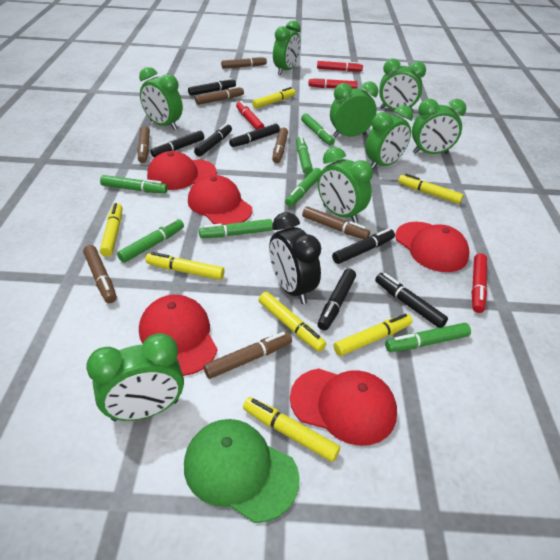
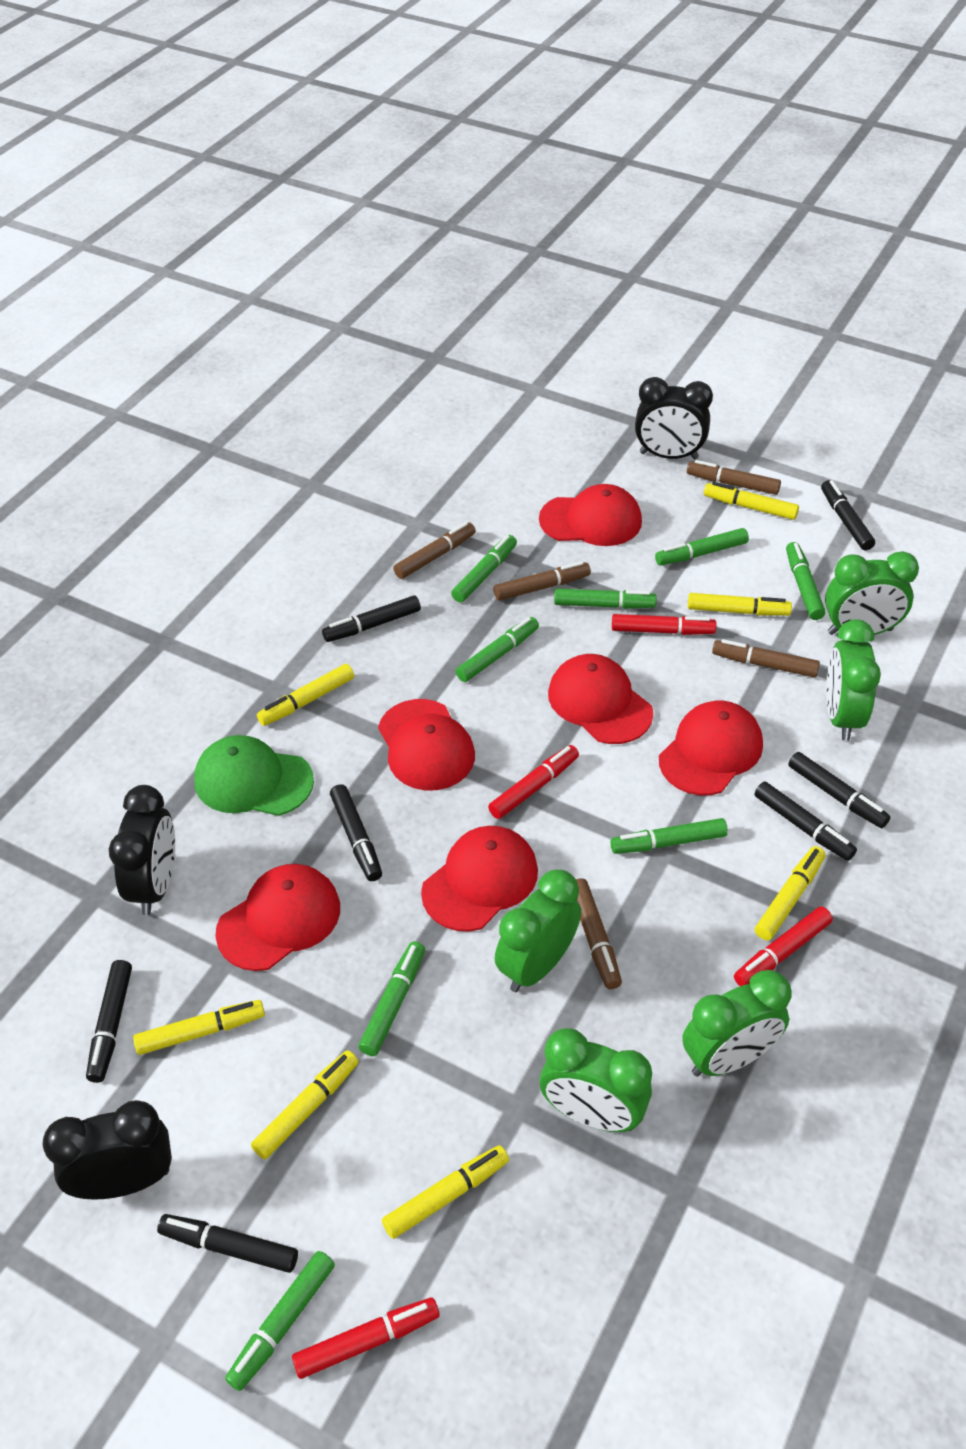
black clock: [269,212,321,304] = 1 -> [43,1100,172,1200] [109,785,175,915] [635,377,713,459] = 3
brown marker: [83,245,117,303] [137,126,150,163] [195,86,244,105] [203,332,292,379] [221,56,267,69] [272,128,288,163] [302,206,370,239] = 7 -> [393,522,476,579] [493,561,591,601] [576,878,622,989] [687,460,781,495] [712,639,820,677] = 5
green clock: [86,333,184,421] [139,67,183,130] [273,20,301,75] [318,147,373,223] [330,81,378,138] [365,105,413,169] [379,59,426,112] [412,99,466,154] = 8 -> [495,870,581,992] [540,1028,652,1132] [682,970,791,1077] [825,551,919,635] [826,619,881,741] = 5
green marker: [100,175,168,193] [117,219,184,263] [199,219,273,238] [285,168,321,207] [296,136,313,175] [301,114,335,145] [385,323,471,352] = 7 -> [225,1251,335,1391] [358,941,425,1056] [451,535,517,602] [456,617,539,682] [554,588,657,609] [610,818,728,854] [655,528,749,565] [786,542,826,620] = 8
red cap: [139,295,217,376] [147,151,217,190] [188,175,252,225] [290,368,397,446] [395,222,470,272] = 5 -> [215,864,340,971] [378,699,475,790] [421,826,538,932] [539,484,642,546] [548,654,653,744] [659,701,763,795] = 6

